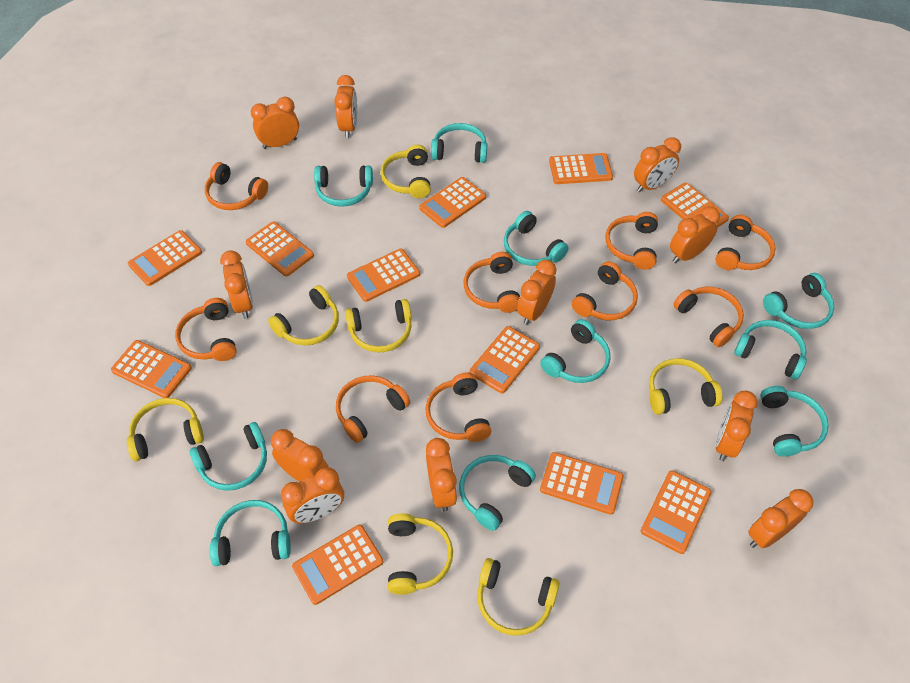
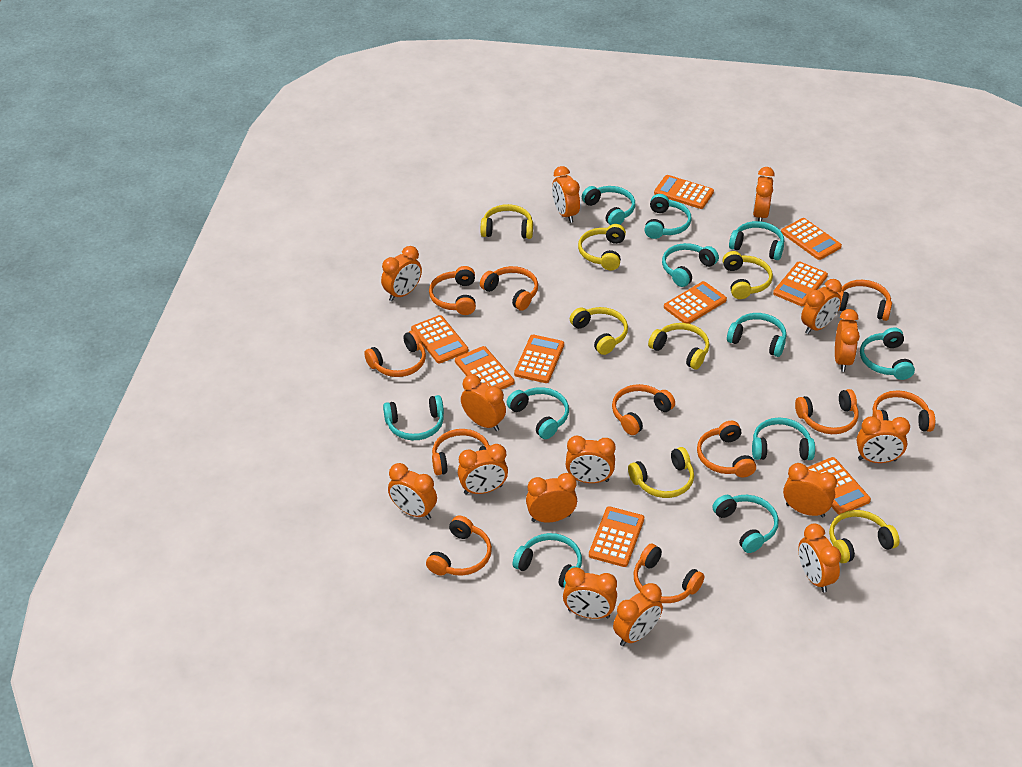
orange calculator: [111,340,192,398] [128,230,202,286] [246,222,314,277] [292,525,383,605] [347,249,420,302] [419,177,486,228] [470,326,540,393] [540,452,624,515] [549,153,613,184] [641,470,712,554] [661,182,729,228] = 11 -> [411,315,468,364] [455,346,514,390] [514,335,564,383] [589,506,644,567] [654,175,714,209] [664,281,727,324] [773,261,828,306] [781,218,842,260] [807,457,871,514] = 9
orange clock: [220,250,253,319] [251,97,299,149] [271,429,328,482] [281,467,344,523] [334,75,357,138] [426,438,457,512] [517,260,557,325] [634,137,681,192] [670,206,720,263] [716,391,758,461] [748,489,813,548] = 11 -> [381,246,422,301] [388,463,437,520] [458,444,508,495] [461,374,506,431] [526,473,577,523] [552,166,580,223] [563,567,617,619] [566,436,616,483] [613,583,663,646] [753,167,775,222] [783,463,837,518] [798,523,841,593] [801,279,842,334] [835,309,860,372] [857,416,910,463] = 15
orange headphones: [175,298,237,361] [205,162,268,210] [336,375,410,443] [425,372,491,442] [464,252,520,313] [572,261,638,320] [605,212,658,270] [673,287,744,347] [716,215,776,270] = 9 -> [364,330,426,377] [426,516,492,576] [429,266,476,315] [432,429,491,475] [480,266,538,311] [612,384,675,435] [634,543,704,603] [697,421,756,478] [795,389,859,434] [838,280,892,321] [872,390,935,432] = 11
turquoise headphones: [190,422,267,491] [210,500,291,566] [314,165,373,207] [431,123,487,163] [459,455,536,531] [504,211,569,266] [540,319,611,383] [734,320,807,380] [760,386,829,457] [763,273,834,329] = 10 -> [383,395,444,440] [507,387,569,439] [513,533,582,588] [582,186,635,225] [644,194,691,239] [662,243,719,287] [712,495,779,553] [727,313,786,357] [729,221,784,260] [752,418,815,460] [860,327,915,380] = 11

